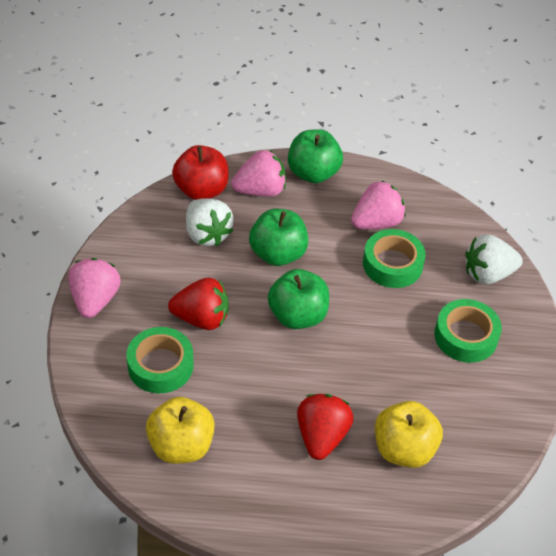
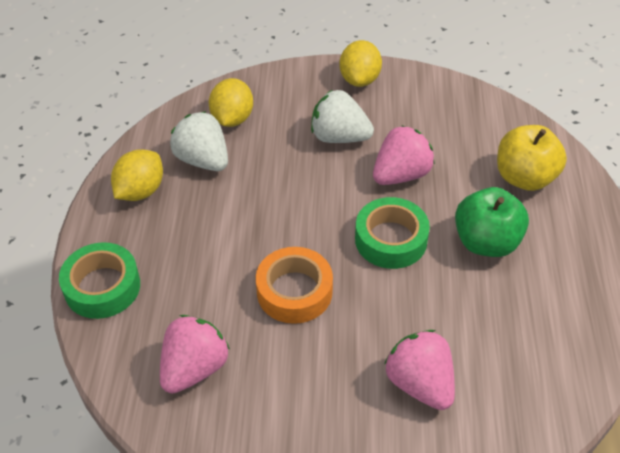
green apple: [249,209,308,266] [268,269,329,329] [288,129,343,183] = 3 -> [455,187,529,257] = 1
green tape: [126,327,194,393] [363,229,426,288] [434,299,502,363] = 3 -> [59,242,140,319] [355,197,430,269] = 2
orange tape: none = 0 -> [256,247,333,324] = 1
red apple: [172,145,229,200] = 1 -> none = 0
red strawberry: [168,277,229,330] [297,394,354,460] = 2 -> none = 0
yellow apple: [146,397,215,464] [375,401,443,468] = 2 -> [497,125,567,191] = 1
yellow lemon: none = 0 -> [111,149,163,201] [209,78,253,127] [340,40,382,87] = 3

